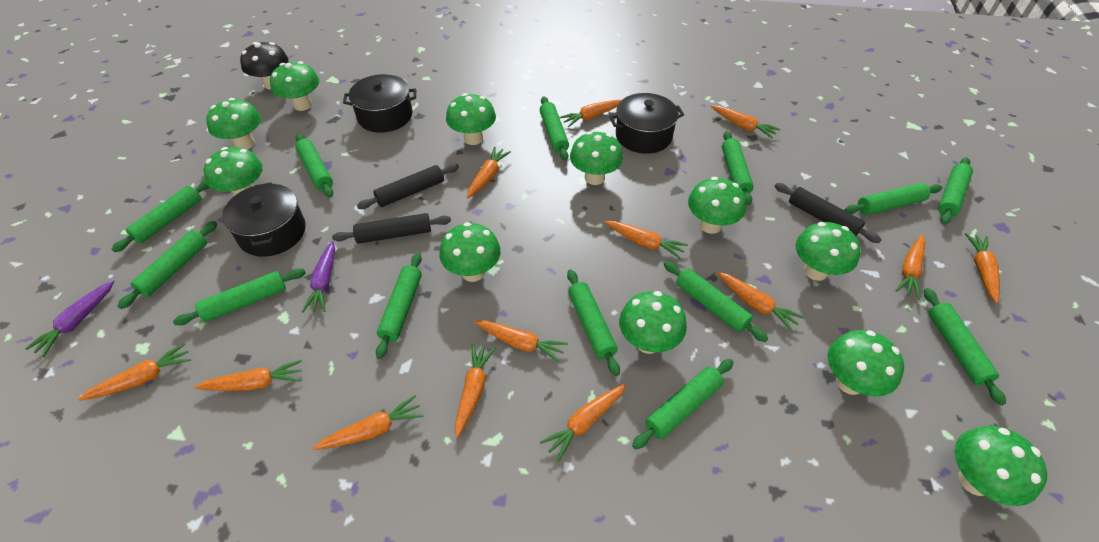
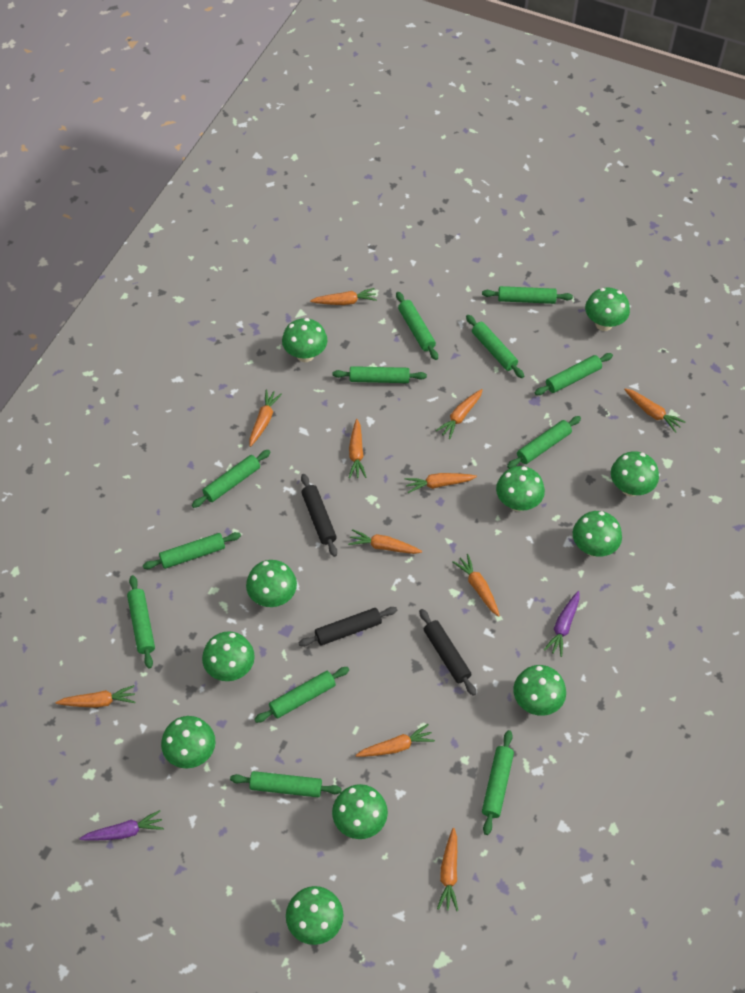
black mushroom: [240,42,289,90] = 1 -> none = 0
black pot: [222,183,306,257] [343,74,416,133] [609,93,684,154] = 3 -> none = 0
green rolling pin: [112,180,210,252] [118,221,217,309] [173,268,306,325] [295,134,333,198] [376,253,422,359] [540,96,569,161] [567,270,620,376] [632,359,734,449] [664,261,768,342] [722,131,754,205] [844,183,942,215] [924,288,1006,405] [938,157,973,225] = 13 -> [127,575,155,669] [143,532,241,569] [192,450,271,508] [230,771,342,797] [254,667,349,723] [332,366,427,383] [396,292,438,360] [466,315,524,378] [482,286,573,304] [482,730,514,835] [507,416,581,469] [535,353,613,395] = 12
orange carrot: [78,343,191,401] [194,360,302,391] [313,395,424,450] [455,343,496,438] [467,147,511,198] [474,320,568,363] [540,384,626,462] [560,100,621,127] [605,221,688,259] [711,106,780,139] [717,272,804,332] [895,235,926,300] [965,233,1000,303] = 13 -> [55,685,135,708] [249,389,282,447] [310,288,377,305] [348,529,422,554] [349,419,367,478] [355,724,435,757] [405,473,477,493] [436,389,483,439] [437,828,458,911] [453,554,500,617] [624,388,685,433] = 11

